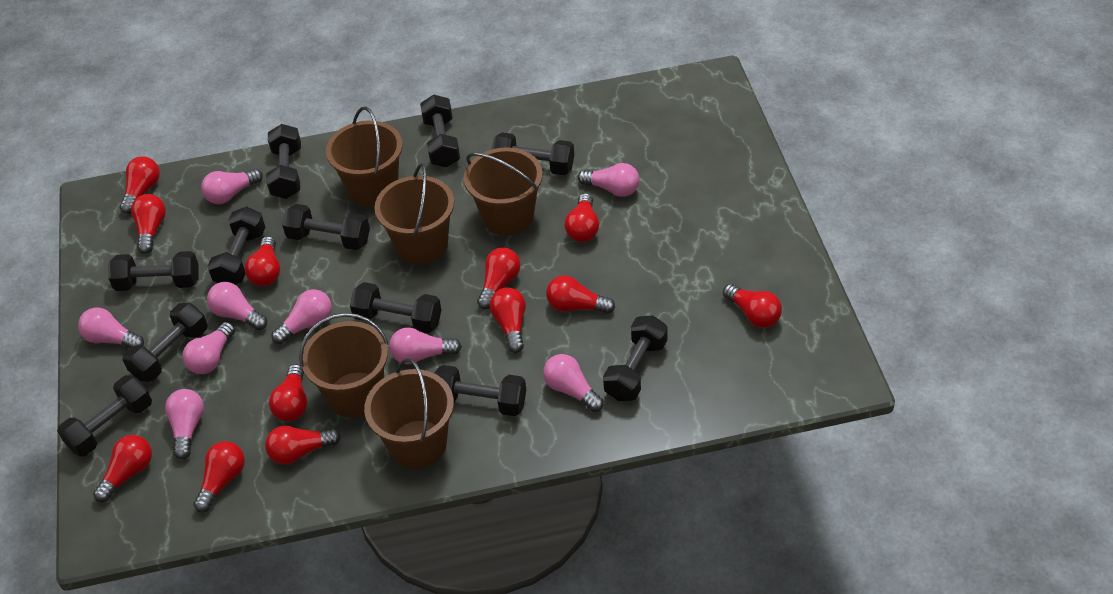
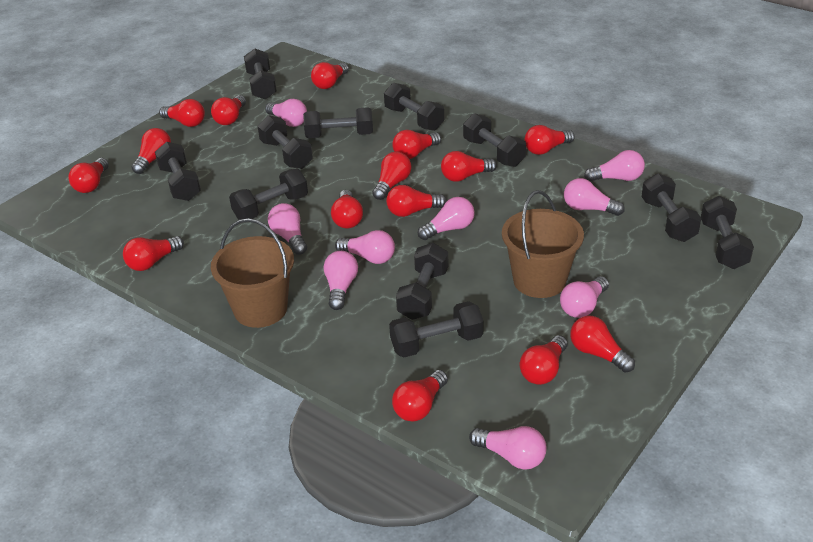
brown bucket: [299,313,389,418] [326,107,403,207] [364,358,454,468] [374,163,454,265] [464,148,543,236] = 5 -> [211,218,294,328] [502,190,584,298] = 2
red light bulb: [93,435,152,502] [120,156,160,214] [131,194,166,254] [193,441,245,512] [245,236,280,286] [265,426,341,465] [269,364,307,421] [477,247,521,309] [490,287,526,353] [546,276,615,314] [565,193,599,242] [723,284,782,328] = 12 -> [68,158,109,193] [123,236,184,271] [132,128,171,174] [159,99,205,127] [211,95,246,125] [311,62,349,89] [331,190,363,228] [372,152,411,200] [386,185,447,217] [392,130,441,159] [392,370,448,422] [441,151,497,182] [520,335,568,385] [524,125,575,155] [570,316,635,373] = 15

